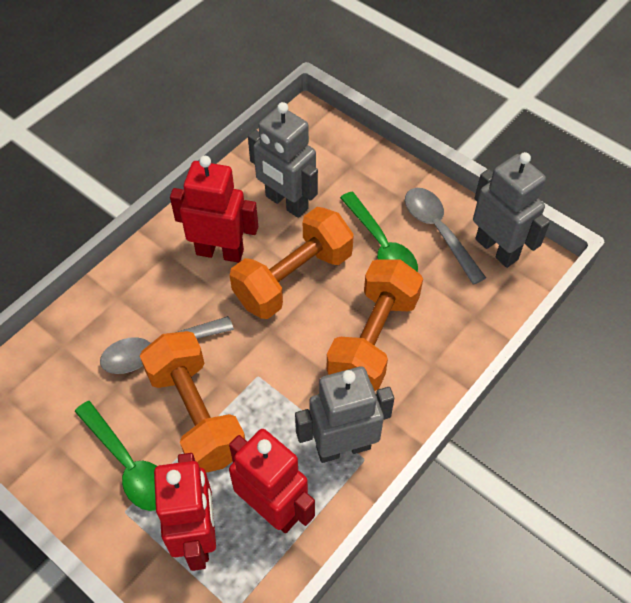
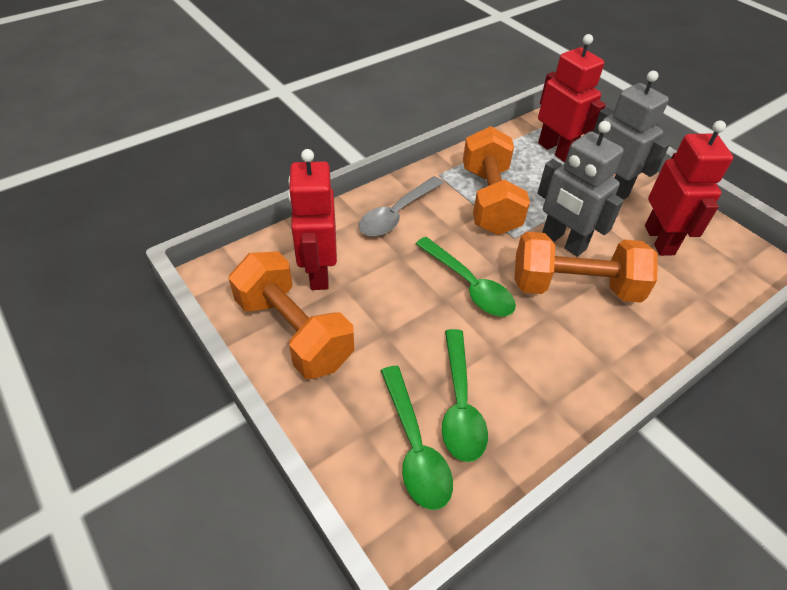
green spoon: [75,401,157,511] [340,192,418,272] = 2 -> [381,366,453,510] [416,237,516,316] [442,329,488,462] = 3
grey robot: [248,102,318,218] [295,366,394,463] [473,152,550,268] = 3 -> [537,121,624,257] [593,71,670,200] = 2
grey spoon: [100,316,234,374] [405,188,486,285] = 2 -> [359,176,444,237] = 1

